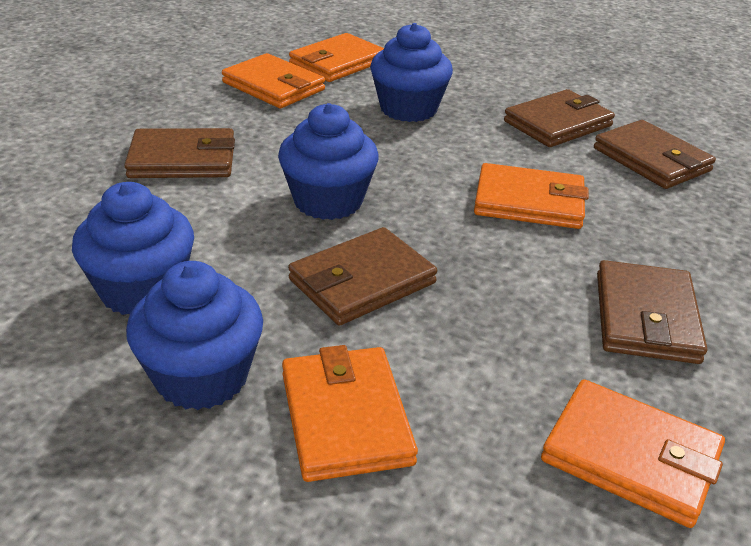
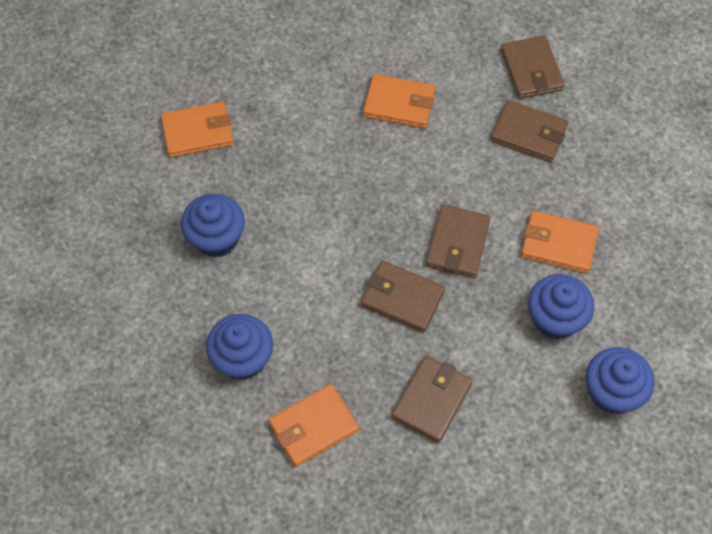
orange wallet: [222,53,325,108] [282,345,418,482] [289,33,384,82] [474,163,589,229] [541,379,725,528] = 5 -> [161,102,234,158] [269,384,359,467] [363,74,435,128] [521,211,599,273] = 4

